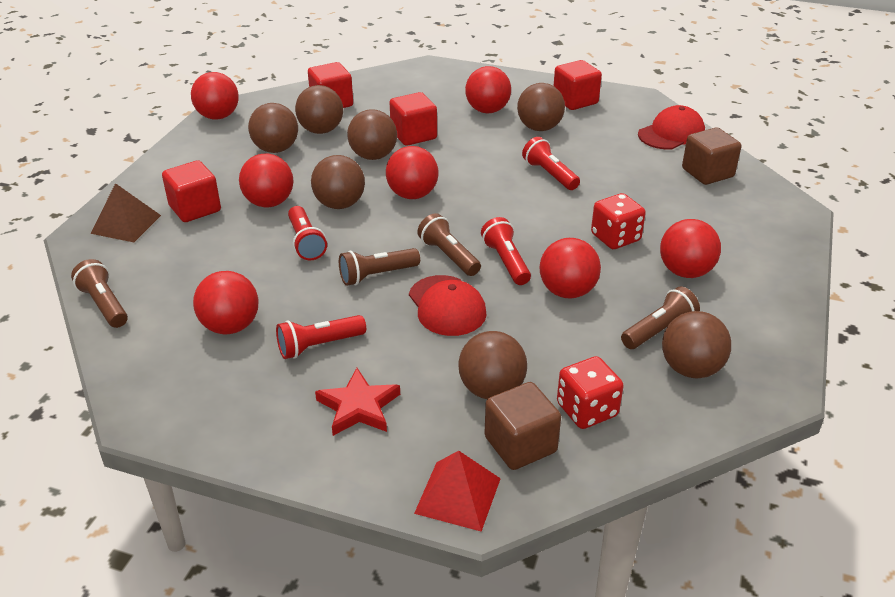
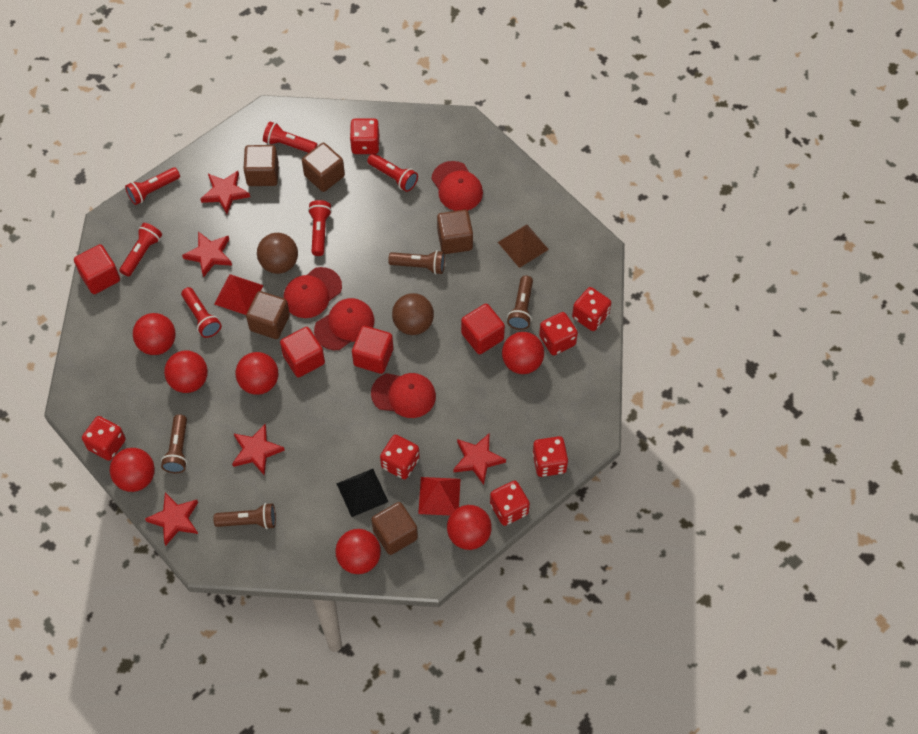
black pyramid: none = 0 -> [336,469,388,517] = 1
brown ball: [248,103,298,153] [295,85,343,134] [311,155,365,209] [347,109,397,160] [458,331,527,399] [517,83,565,131] [662,311,731,378] = 7 -> [257,233,298,274] [392,293,434,335] = 2
brown cube: [484,382,561,470] [682,127,741,185] = 2 -> [243,145,279,186] [246,291,290,339] [302,143,345,192] [371,502,418,555] [437,210,473,254] = 5
red cap: [409,275,487,336] [638,105,705,149] = 2 -> [283,267,342,318] [314,298,374,350] [371,373,436,418] [431,161,483,211] = 4
red dice: [557,356,624,429] [591,193,646,249] = 2 -> [82,416,126,461] [350,118,380,154] [380,434,420,479] [490,481,530,526] [532,436,568,477] [539,312,578,355] [572,287,611,331] = 7
red flashlight: [276,315,366,359] [288,206,327,260] [481,217,531,285] [522,137,580,190] = 4 -> [119,223,162,277] [125,167,180,205] [181,287,222,338] [263,122,318,153] [308,200,332,256] [367,153,418,192] = 6
red pyramid: [414,451,501,532] = 1 -> [214,274,264,315] [418,477,460,515] = 2
red star: [315,368,400,436] = 1 -> [145,492,198,546] [182,232,232,278] [200,171,250,214] [232,424,285,476] [453,434,506,485] = 5

